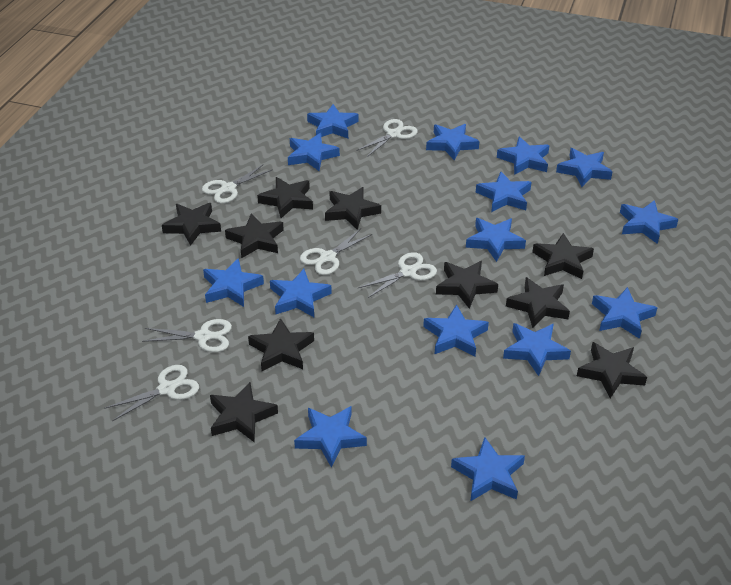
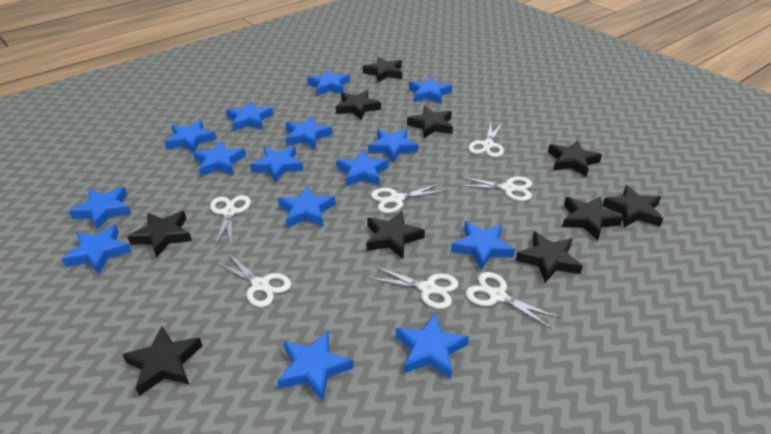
white scissors: [104,365,199,421] [142,319,232,352] [202,164,273,203] [300,228,372,275] [356,119,418,157] [358,252,437,298] = 6 -> [210,195,251,247] [214,253,291,307] [368,266,459,309] [371,183,446,213] [458,176,532,201] [466,272,560,329] [468,121,504,157] = 7

